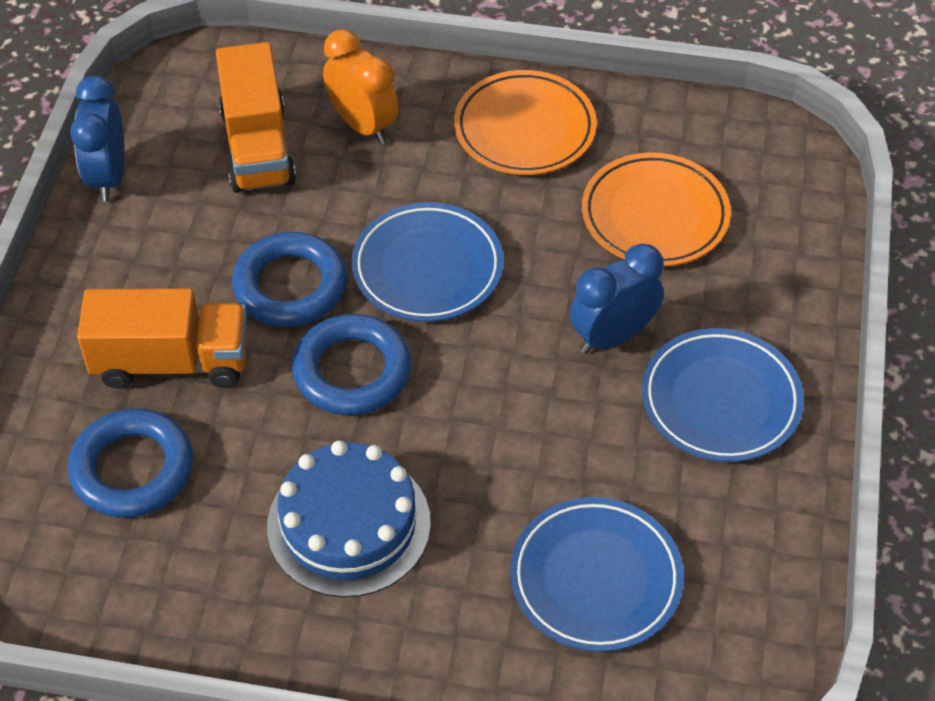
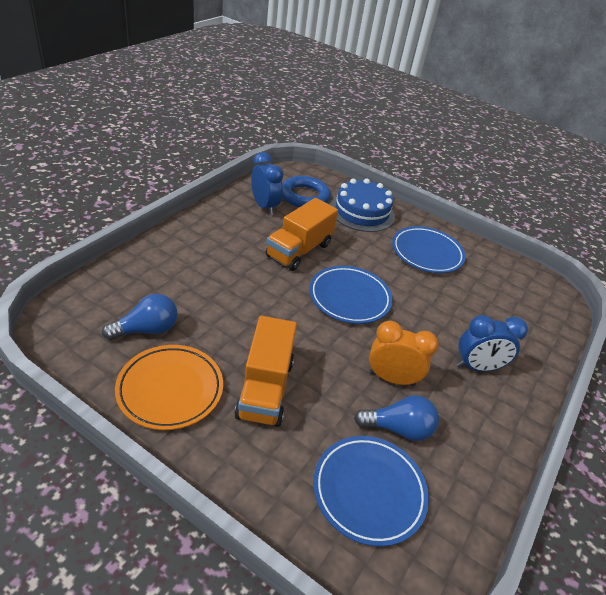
blue light bulb: none = 0 -> [102,294,177,340] [354,395,439,441] = 2
blue ring: [68,408,193,518] [232,232,347,327] [292,314,411,415] = 3 -> [282,176,331,207] = 1
orange plate: [454,70,597,175] [582,152,731,266] = 2 -> [115,345,223,430] = 1

